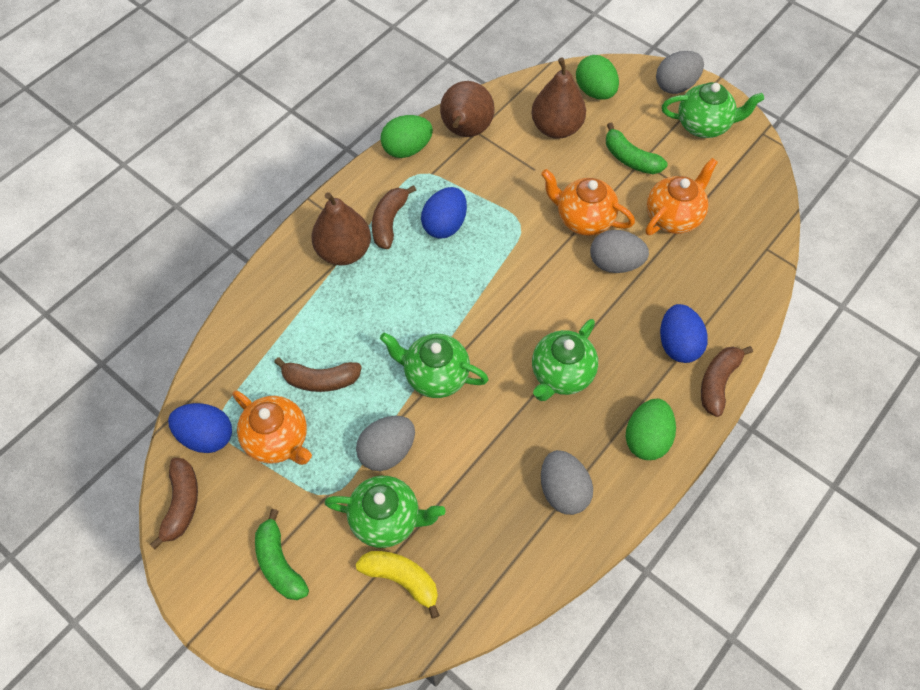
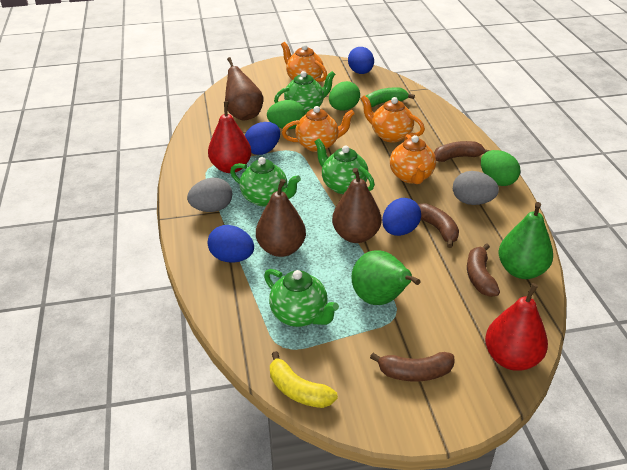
blue egg: [168,403,232,453] [421,187,467,239] [660,304,708,363] = 3 -> [208,225,254,263] [245,122,280,155] [348,47,374,74] [382,198,421,236] = 4
green banana: [255,509,309,600] [606,122,668,174] = 2 -> [366,87,415,107] = 1
green pear: none = 0 -> [351,251,421,305] [499,202,553,279] = 2
grey egg: [356,416,415,471] [541,450,593,515] [590,230,649,273] [656,51,704,94] = 4 -> [187,177,232,212] [453,171,499,205] = 2
orange teapot: [233,390,312,465] [541,169,635,236] [646,158,718,235] = 3 -> [281,42,327,82] [282,106,355,152] [360,95,425,143] [390,134,436,184] = 4
red pear: none = 0 -> [208,101,252,173] [485,283,548,371] = 2

